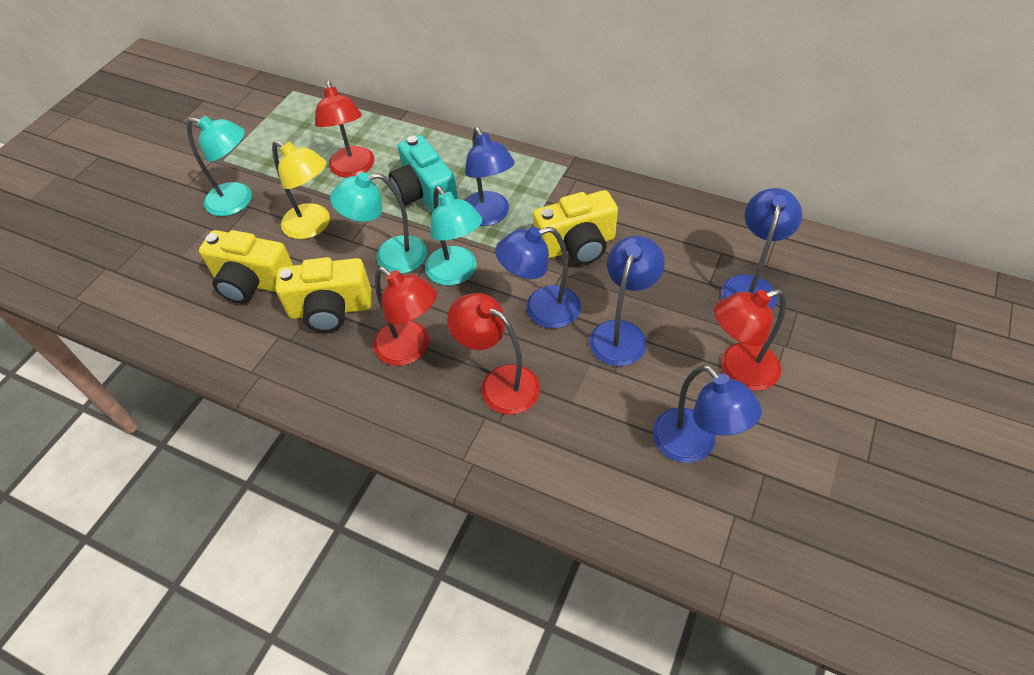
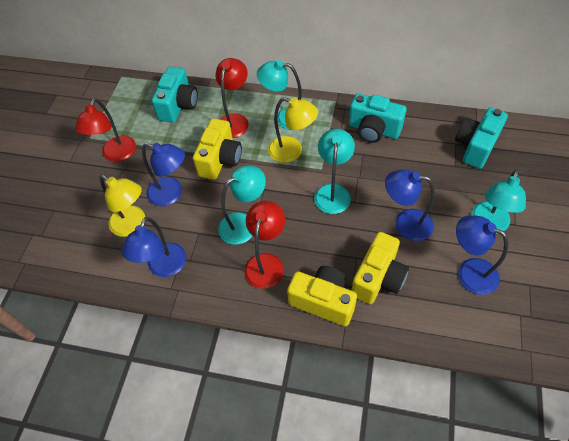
blue lamp: [465,127,515,226] [495,227,581,328] [590,236,665,366] [653,365,762,463] [721,188,802,311] = 5 -> [122,217,186,277] [142,143,185,206] [385,169,435,241] [456,215,508,295] = 4
red lamp: [315,81,374,178] [373,267,437,366] [447,293,540,415] [714,289,786,391] = 4 -> [75,98,136,162] [215,58,249,138] [244,201,285,289] = 3
turquoise camera: [389,135,458,213] = 1 -> [152,66,198,123] [349,94,407,143] [455,107,508,169] = 3
turquoise lamp: [187,116,252,216] [330,172,427,274] [425,186,483,285] = 3 -> [218,166,266,245] [257,60,301,130] [314,129,355,214] [471,169,526,234] = 4
yellow lamp: [272,140,330,239] = 1 -> [100,175,145,237] [268,97,318,163] = 2

